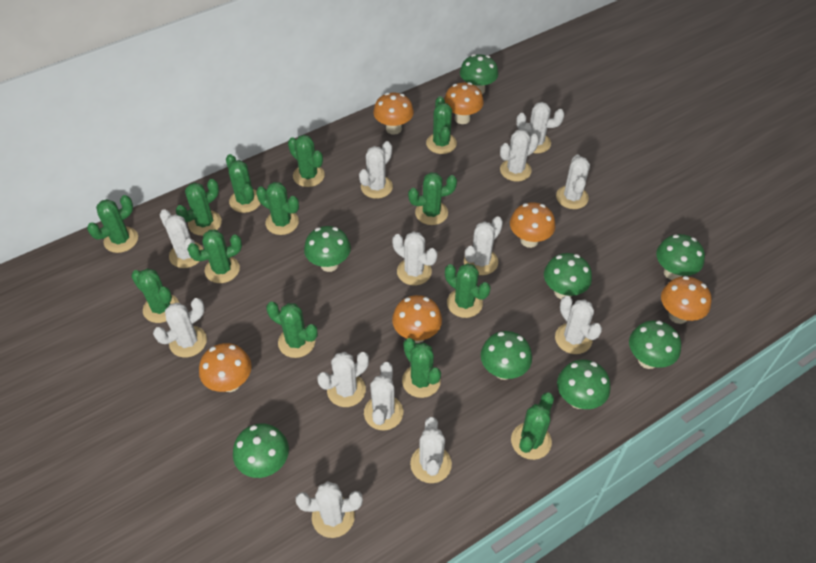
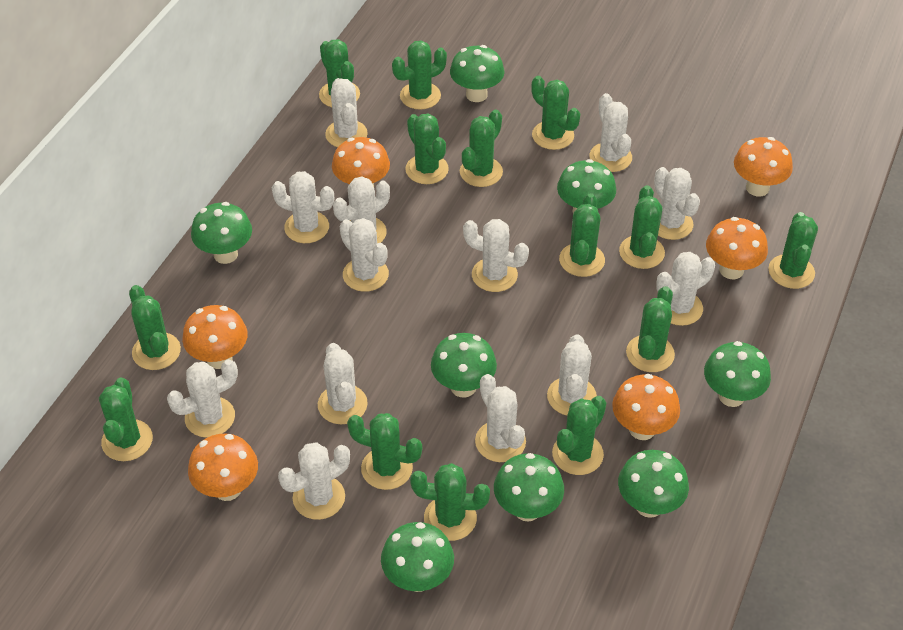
green cactus: [87,195,138,253] [131,268,179,323] [176,179,222,236] [187,230,242,283] [226,154,261,213] [256,182,299,235] [266,302,318,358] [288,135,325,187] [402,338,441,398] [408,172,457,225] [426,96,457,154] [445,263,490,318] [511,392,554,460] = 13 -> [99,378,153,461] [129,285,181,370] [319,39,360,107] [347,413,422,490] [392,40,447,110] [405,113,449,184] [410,463,490,541] [460,109,503,187] [531,76,580,150] [552,396,606,475] [559,193,605,277] [619,185,665,269] [626,286,675,372] [768,212,818,289] = 14

